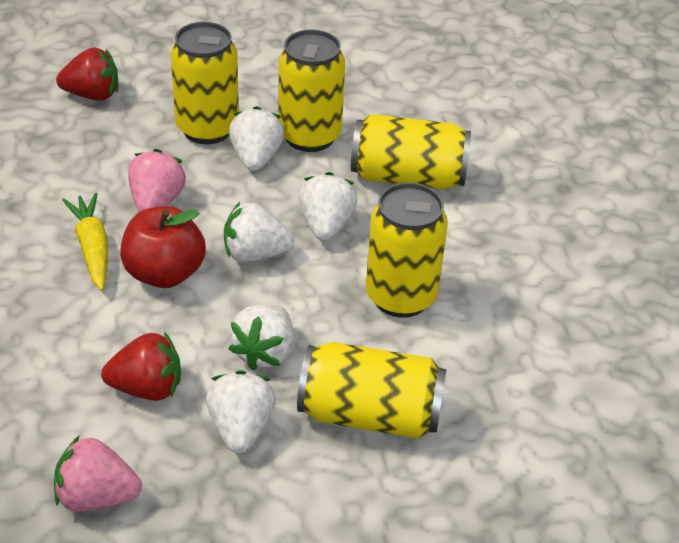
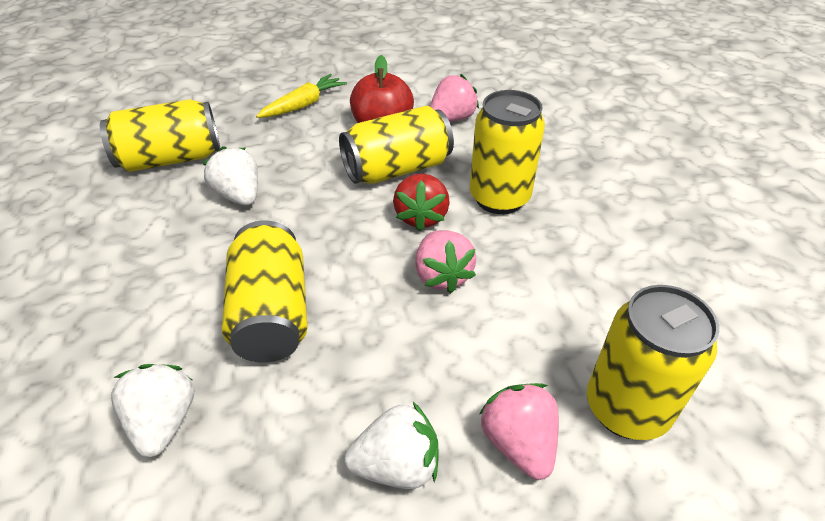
pink strawberry: [54,435,142,512] [128,149,186,212] = 2 -> [415,230,476,293] [430,74,479,122] [479,383,559,480] = 3
red strawberry: [56,47,118,101] [101,332,181,401] = 2 -> [393,173,450,231] = 1
white strawberry: [206,370,276,453] [224,202,294,262] [228,304,293,371] [229,106,285,171] [298,172,357,241] = 5 -> [111,364,194,457] [202,146,258,205] [344,402,438,489] = 3

